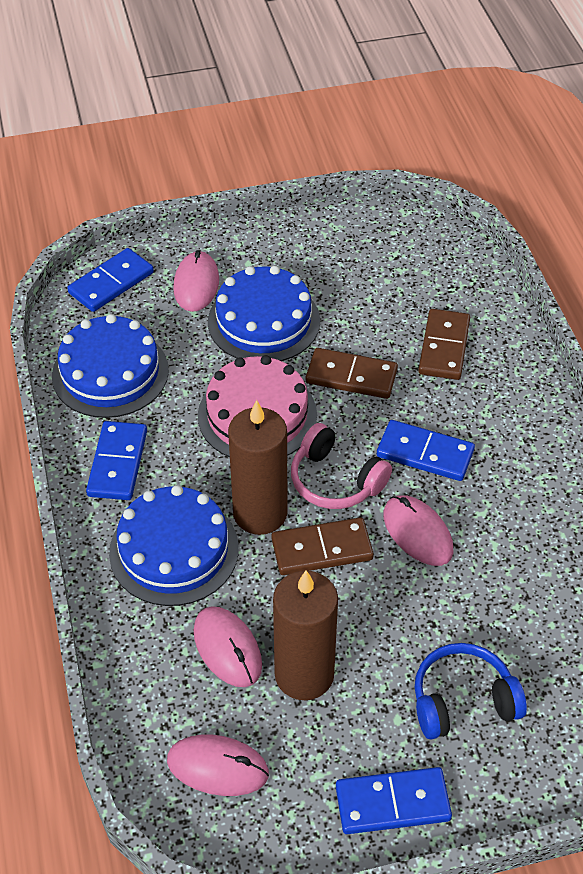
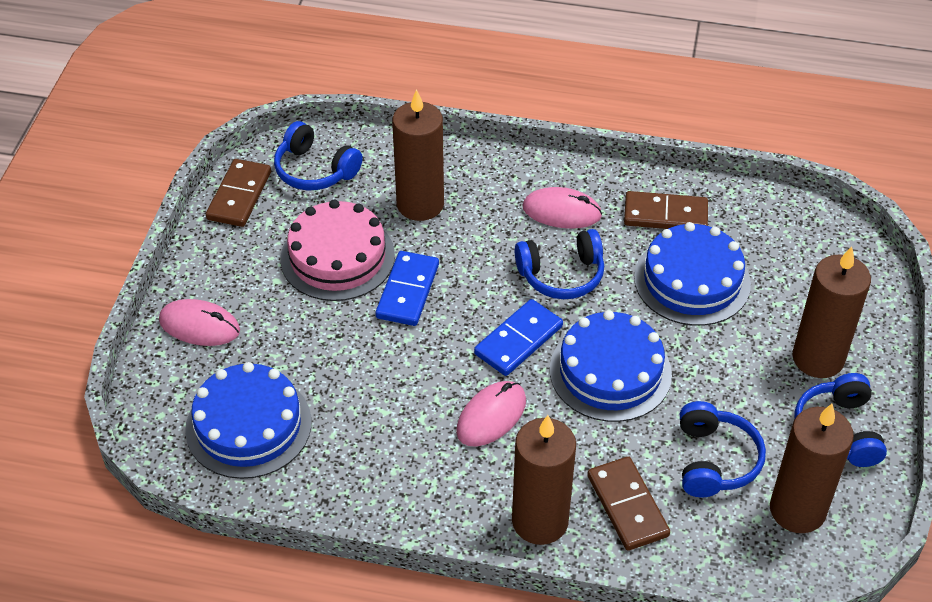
blue domino: [67,248,154,312] [86,421,147,500] [336,767,452,834] [377,420,475,481] = 4 -> [375,251,439,326] [474,299,563,376] = 2
blue headphones: [414,643,527,739] = 1 -> [274,121,363,191] [515,229,604,299] [680,401,766,497] [794,373,887,467] = 4
brown candle: [228,400,288,535] [273,570,338,700] = 2 -> [392,89,444,221] [512,415,576,545] [770,404,854,533] [792,246,871,378] = 4
pink headphones: [291,423,392,509] = 1 -> none = 0
pink mouse: [167,735,269,796] [173,250,219,312] [194,606,262,687] [383,495,454,566] = 4 -> [159,299,240,346] [456,381,526,446] [523,187,602,229] = 3

